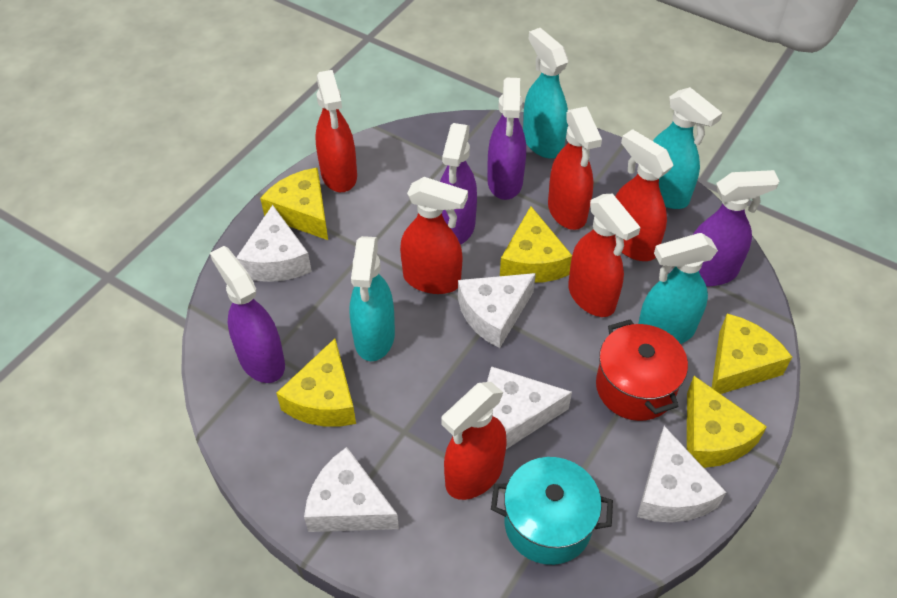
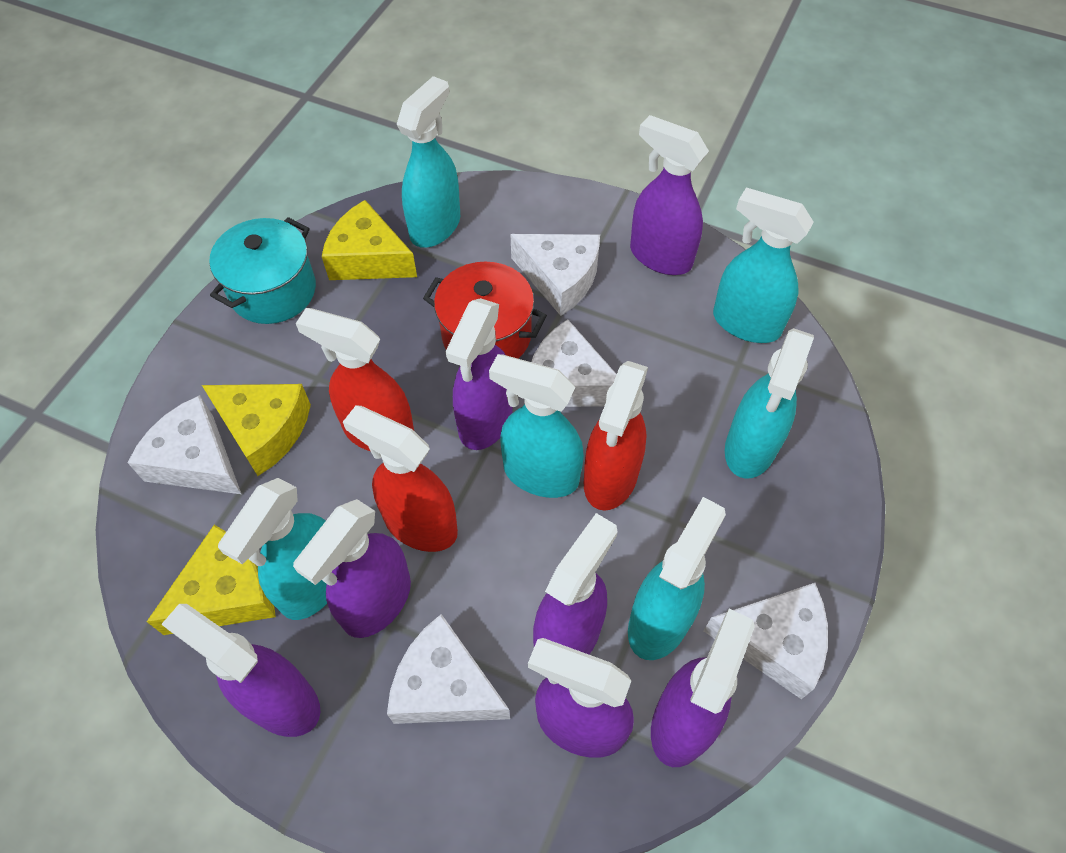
purple spray bottle: [210,246,285,383] [440,123,477,245] [487,78,526,200] [693,170,779,286] = 4 -> [161,604,320,737] [293,499,411,638] [446,298,513,450] [528,638,634,758] [533,513,617,654] [630,115,709,275] [651,609,755,767] = 7
red spray bottle: [315,70,357,192] [400,177,468,294] [442,382,507,500] [548,106,602,230] [568,193,641,317] [615,129,674,261] = 6 -> [296,308,414,451] [343,405,458,552] [584,361,648,511] = 3
turquoise spray bottle: [349,236,395,361] [523,28,569,158] [638,233,718,344] [653,87,722,209] = 4 -> [218,478,327,620] [396,76,460,248] [489,354,584,498] [628,497,726,660] [713,187,814,343] [725,328,814,479] = 6
yellow cheese: [260,167,328,240] [276,338,356,427] [500,206,572,283] [687,376,767,468] [712,313,792,394] = 5 -> [147,525,276,635] [202,384,311,476] [322,200,417,280] = 3

